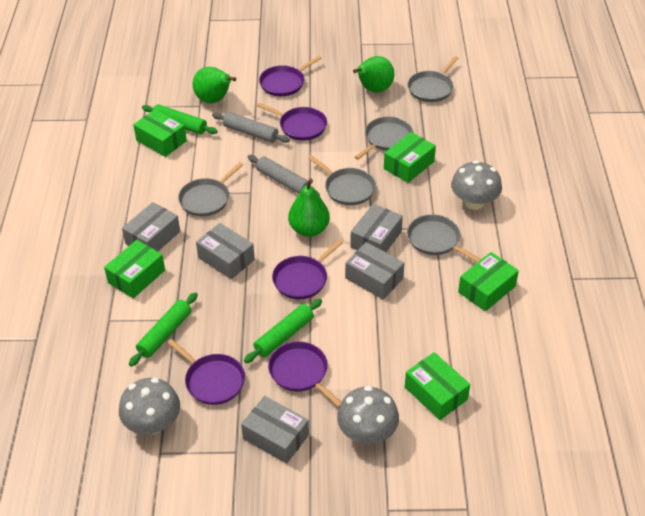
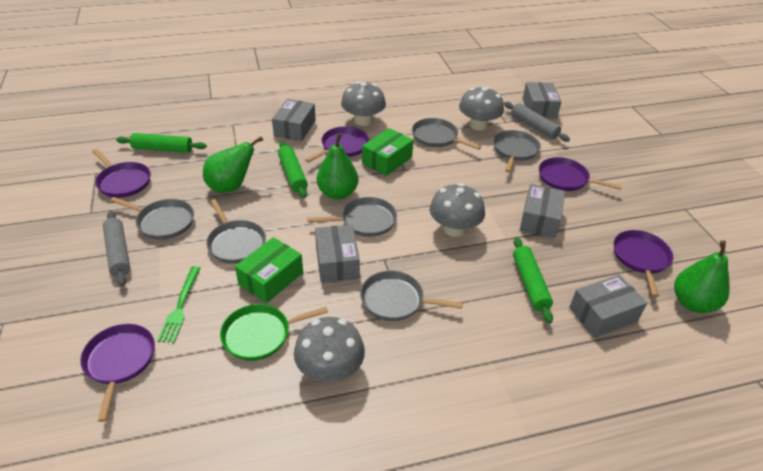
green box: [104,240,165,298] [133,109,187,157] [384,132,436,183] [405,352,470,420] [458,252,519,311] = 5 -> [235,237,303,303] [362,128,414,176] = 2
green fork: none = 0 -> [157,266,200,343] = 1
green pan: none = 0 -> [220,304,328,361] = 1
grey mushroom: [119,378,180,434] [337,386,399,444] [451,160,502,210] = 3 -> [294,317,365,382] [341,82,386,126] [430,183,485,237] [459,87,504,131] = 4
grey pan: [178,162,244,216] [308,155,376,205] [354,116,413,160] [407,214,481,263] [408,56,459,102] = 5 -> [110,197,194,240] [206,199,266,264] [307,197,397,237] [360,271,463,321] [412,118,481,150] [493,130,541,173] = 6

